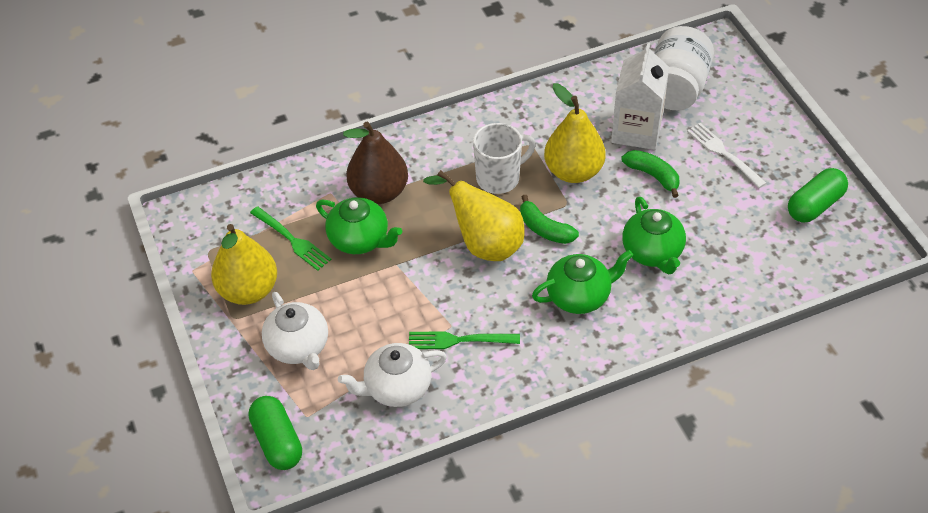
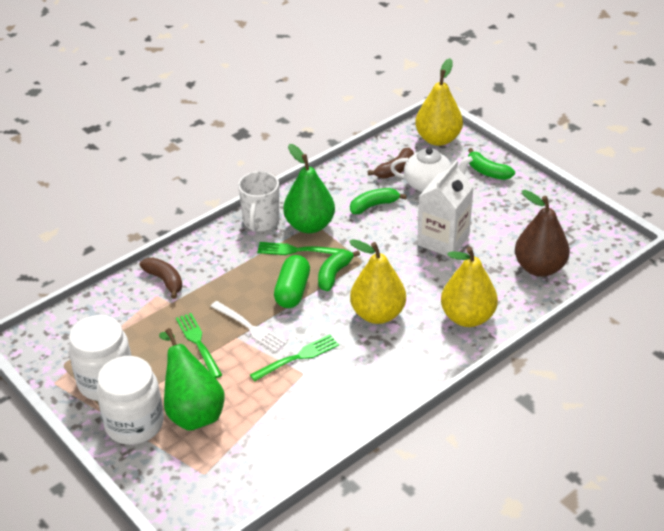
brown banana: none = 0 -> [140,258,183,299] [368,147,414,179] = 2
green banana: [520,195,579,244] [621,150,680,198] = 2 -> [318,250,360,291] [350,188,407,214] [468,148,515,180] = 3
green capsule: [249,396,302,470] [788,168,848,223] = 2 -> [274,255,310,308] = 1
green fork: [250,206,332,271] [409,331,520,349] = 2 -> [176,313,222,378] [250,334,339,381] [257,242,345,255] = 3
green pear: none = 0 -> [159,328,225,431] [283,144,335,233] = 2
green teapot: [316,197,402,254] [532,250,633,314] [622,197,686,274] = 3 -> none = 0
white jar: [654,26,714,110] = 1 -> [69,315,131,401] [96,356,164,445] = 2
white teapot: [262,292,328,370] [338,343,447,407] = 2 -> [390,148,473,192] = 1

